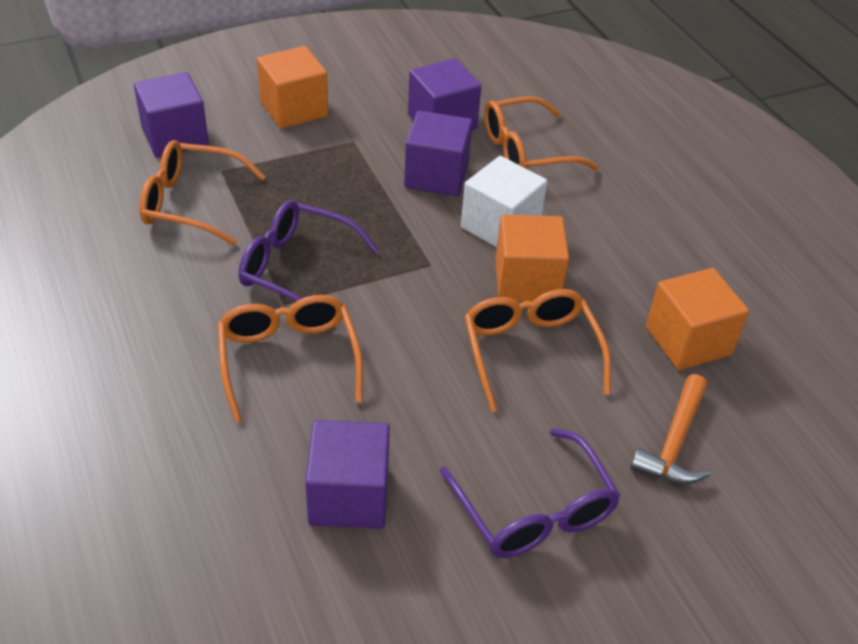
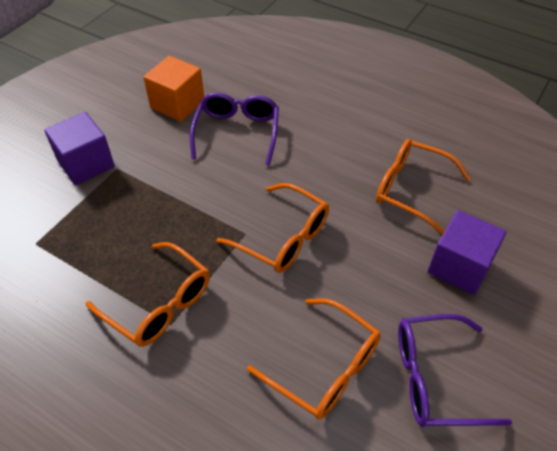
orange cube: [257,46,328,129] [495,215,569,302] [646,268,749,370] = 3 -> [143,56,204,122] = 1
orange hammer: [630,374,710,484] = 1 -> none = 0
purple cube: [134,72,209,158] [305,420,390,529] [404,111,472,196] [408,58,481,130] = 4 -> [44,112,115,185] [428,210,506,295] = 2
white cube: [461,156,547,247] = 1 -> none = 0

